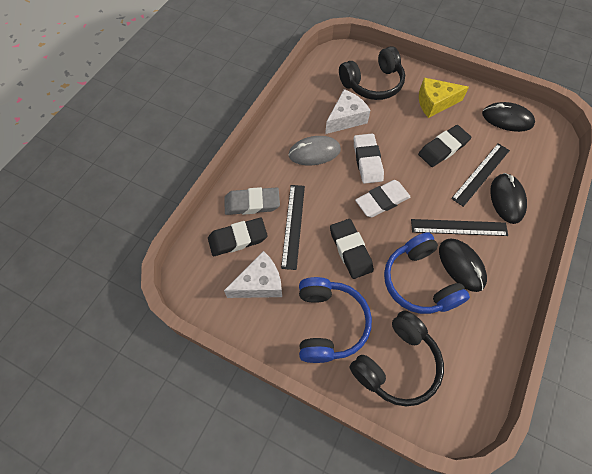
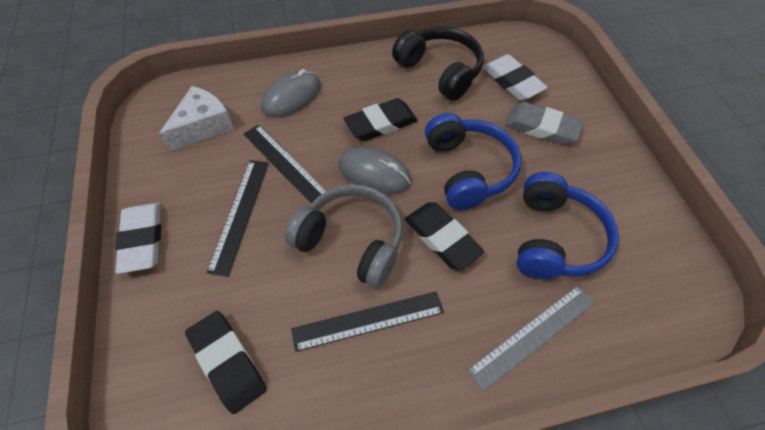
black headphones: [339,46,405,100] [350,311,444,406] = 2 -> [392,27,484,101] = 1
black mouse: [439,238,487,292] [482,102,535,132] [490,173,527,224] = 3 -> none = 0
grey headphones: none = 0 -> [285,184,403,288] = 1
grey mouse: [289,136,341,165] = 1 -> [261,69,321,118] [338,147,411,194] = 2
grey ruler: none = 0 -> [467,286,595,392] = 1
white cheese: [224,251,282,298] [325,89,371,134] = 2 -> [159,86,234,152] = 1
yellow cheese: [419,78,469,118] = 1 -> none = 0

